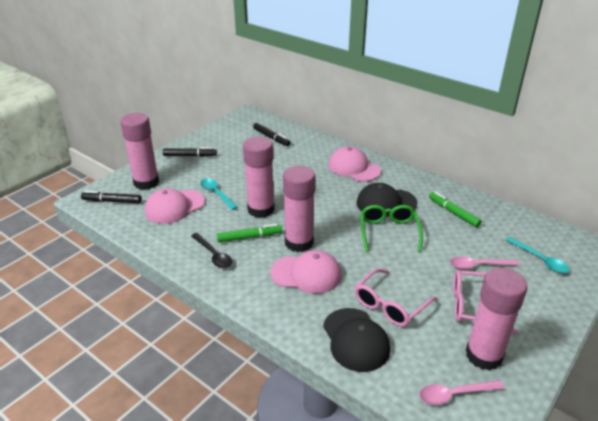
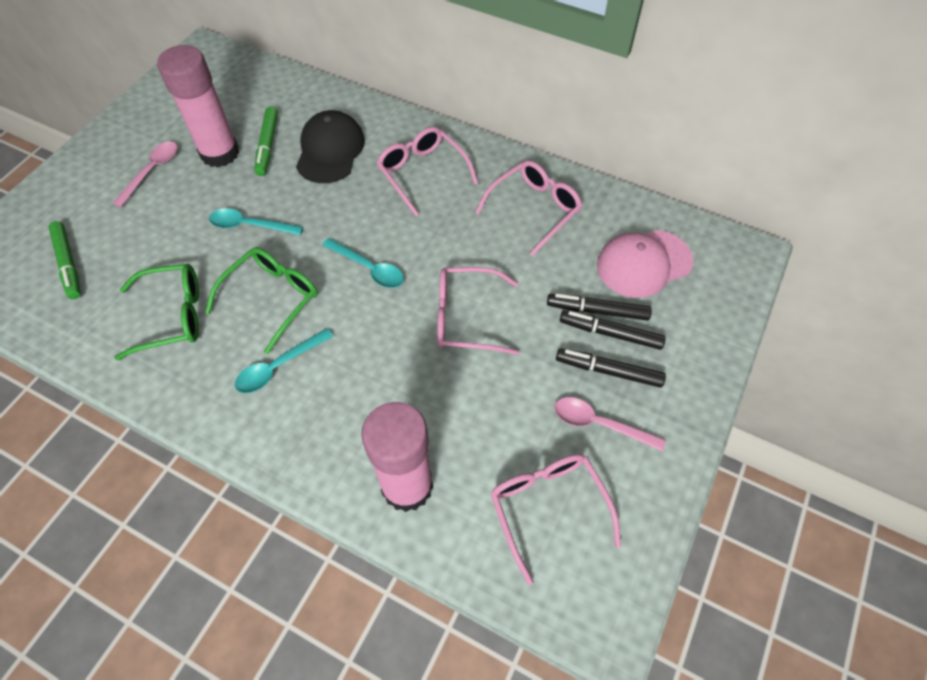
black cap: [323,308,390,372] [356,183,418,217] = 2 -> [296,110,365,183] = 1
black spoon: [191,233,233,268] = 1 -> none = 0
green glasses: [360,205,423,252] = 1 -> [115,264,199,360] [205,247,318,354] = 2
pink cap: [145,188,205,224] [270,250,342,294] [328,146,381,182] = 3 -> [597,230,693,298] = 1
pink glasses: [355,268,437,327] [453,270,518,334] = 2 -> [376,127,478,216] [437,267,519,355] [475,160,582,256] [491,454,621,585] = 4
pink glue stick: [120,113,159,190] [243,136,275,218] [283,165,315,252] [466,267,528,371] = 4 -> [157,45,239,168] [361,402,433,512] = 2
turquoise spoon: [200,178,238,210] [506,237,569,273] = 2 -> [209,208,303,235] [235,328,334,393] [322,238,404,288] = 3

